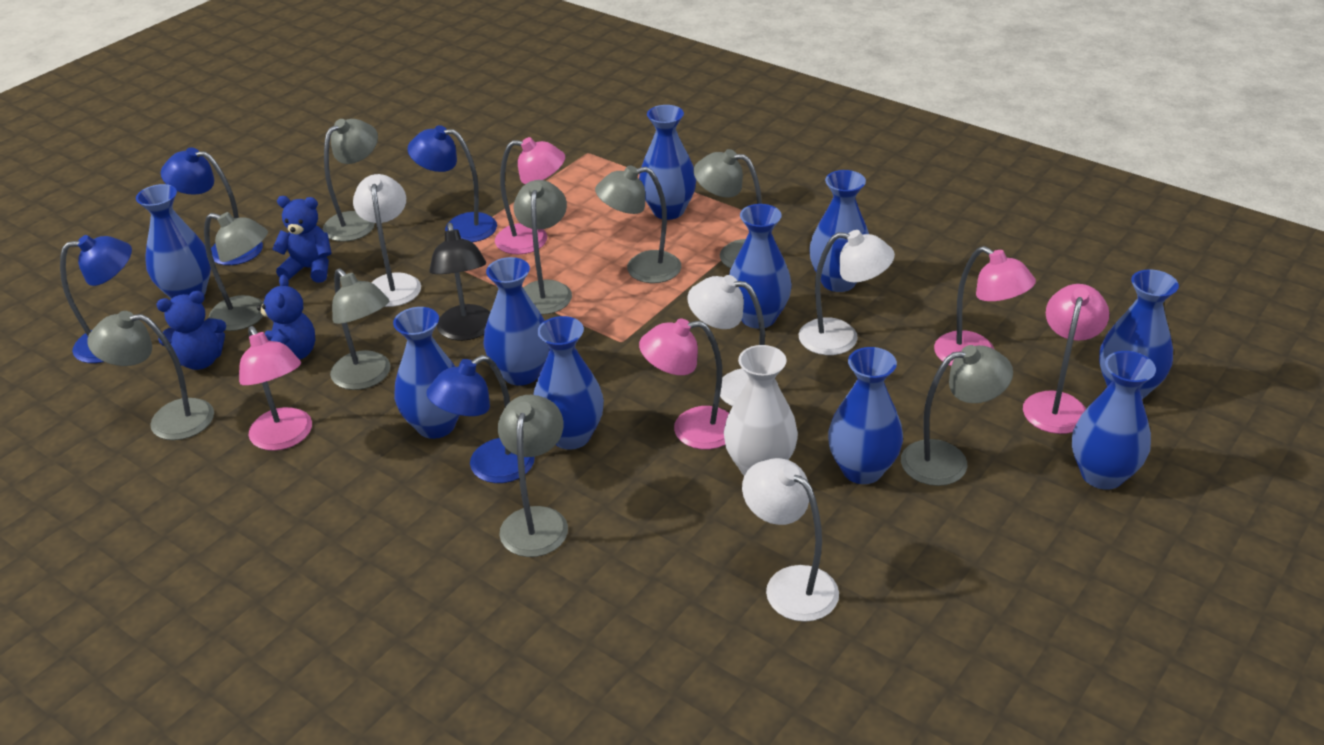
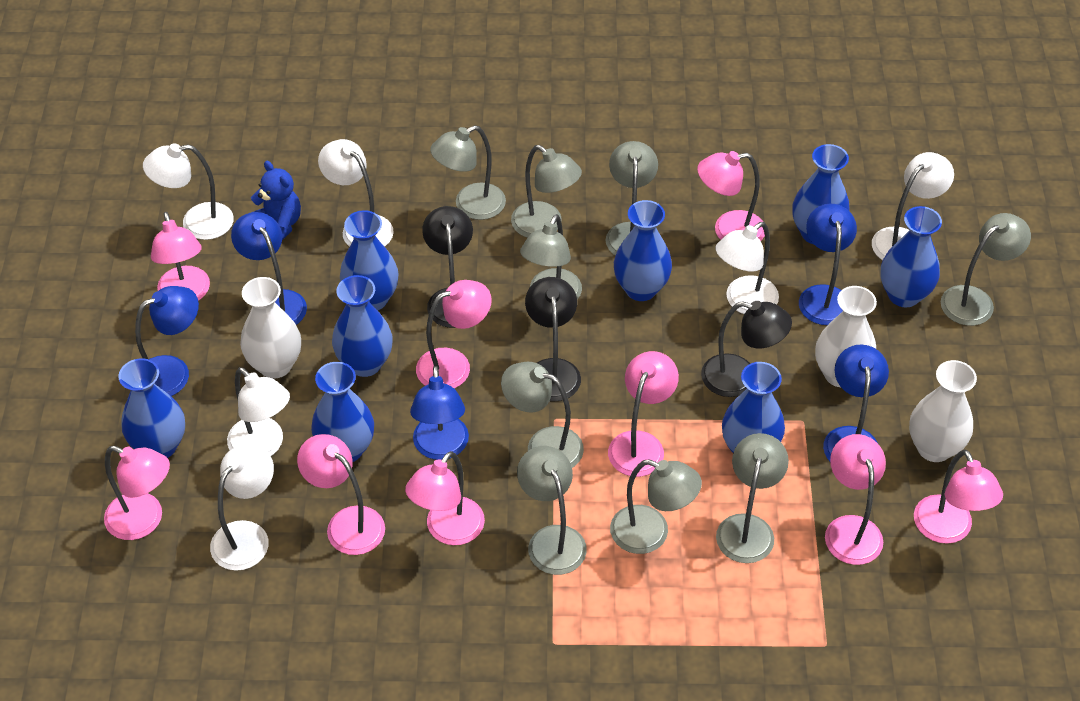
black lamp: [429,223,490,341] = 1 -> [422,206,473,328] [525,277,581,402] [701,301,792,397] = 3
blue lamp: [60,235,132,363] [161,147,263,265] [408,125,497,242] [426,355,535,483] = 4 -> [135,286,199,396] [231,212,307,325] [410,366,469,460] [799,204,857,325] [823,344,889,461] = 5
blue teddy bear: [156,291,226,370] [257,274,315,360] [272,196,332,283] = 3 -> [251,161,301,240] = 1
blue vase: [136,184,211,299] [393,307,460,439] [483,257,550,386] [533,316,604,450] [639,105,696,220] [729,204,792,329] [809,170,869,292] [828,347,903,484] [1072,351,1156,490] [1099,269,1179,399] = 10 -> [118,358,185,458] [311,362,374,462] [332,275,393,377] [340,210,399,311] [614,200,672,301] [722,362,785,453] [792,144,850,244] [880,206,942,307] = 8
pink lamp: [239,326,312,451] [495,137,565,254] [639,318,729,449] [934,246,1036,366] [1023,284,1109,434] = 5 -> [104,446,170,540] [151,212,210,301] [297,434,385,555] [405,451,485,545] [416,280,492,388] [608,351,679,477] [697,151,765,241] [825,434,886,565] [914,449,1003,544] = 9
white lamp: [353,174,421,307] [688,275,778,406] [742,458,839,622] [799,230,895,355] = 4 -> [143,143,234,240] [210,443,274,571] [227,367,290,456] [318,139,394,247] [715,222,779,314] [872,152,954,260] = 6
white vase: [724,345,798,476] = 1 -> [240,277,301,378] [815,286,877,387] [909,360,977,462] = 3

